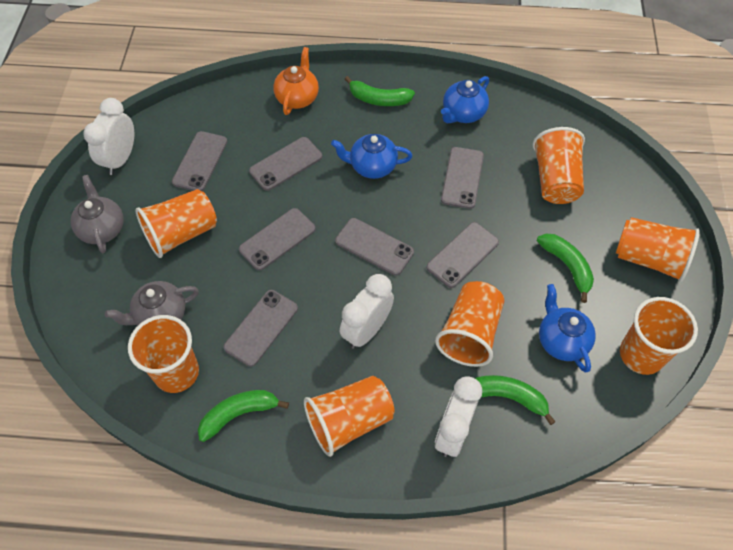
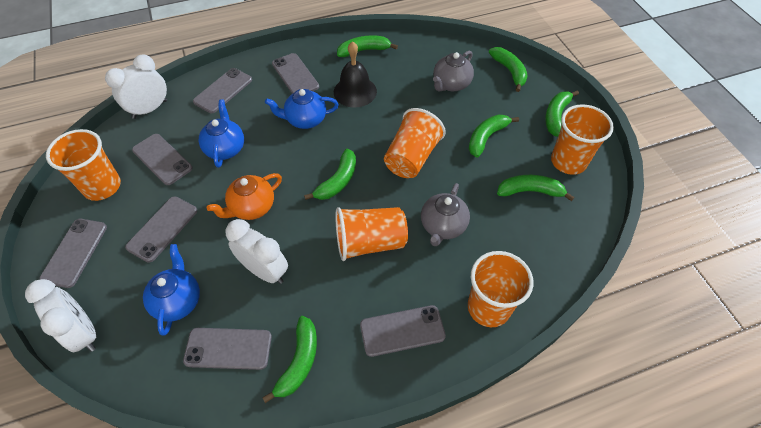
black bell: none = 0 -> [334,41,377,107] = 1
green banana: [198,390,289,442] [345,76,415,106] [475,375,556,425] [537,234,594,303] = 4 -> [262,316,317,403] [304,149,356,200] [337,35,398,57] [469,115,519,158] [489,47,528,92] [497,175,574,201] [545,90,579,137] = 7
orange cup: [128,315,199,393] [135,189,217,258] [304,376,395,457] [435,281,504,367] [533,127,585,204] [616,217,700,282] [620,297,698,375] = 7 -> [46,129,121,201] [335,207,408,261] [384,108,446,178] [468,251,533,327] [551,104,614,175] = 5

